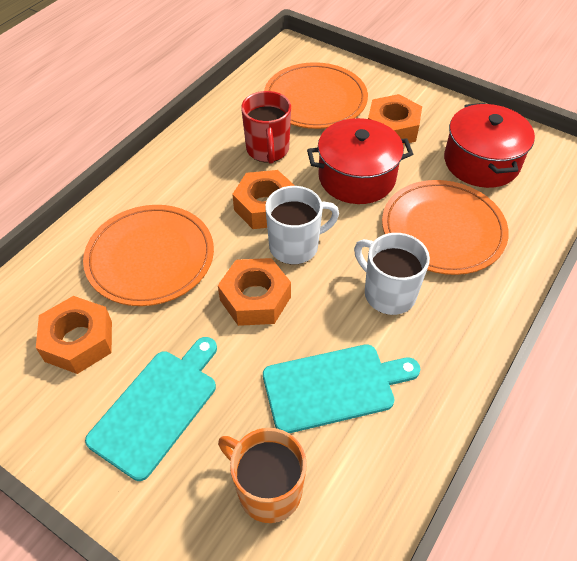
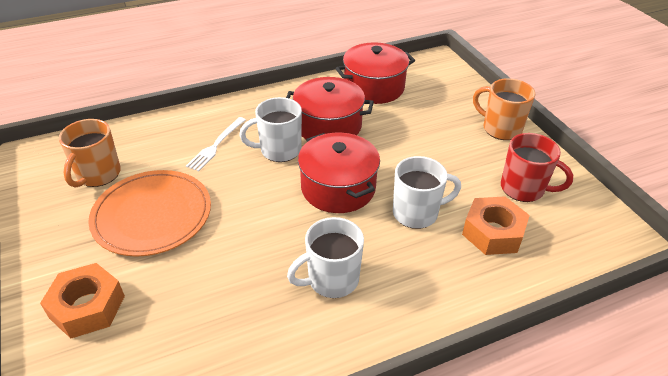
orange mug: [218,428,307,523] = 1 -> [59,119,121,188] [473,78,535,140] = 2
orange nut: [36,296,112,374] [218,258,291,326] [232,170,295,229] [368,94,422,144] = 4 -> [40,263,125,339] [462,196,530,255] = 2
orange plate: [83,205,214,306] [264,62,368,129] [382,180,509,275] = 3 -> [88,170,211,257] = 1
red pot: [307,118,413,204] [444,103,535,188] = 2 -> [286,77,374,139] [298,133,380,213] [335,42,415,104] = 3
turquoise cutting board: [85,337,217,481] [263,344,420,433] = 2 -> none = 0
white fork: none = 0 -> [186,117,246,172] = 1
white mug: [265,186,339,265] [354,233,430,315] = 2 -> [240,97,302,162] [287,217,364,298] [393,156,461,229] = 3

